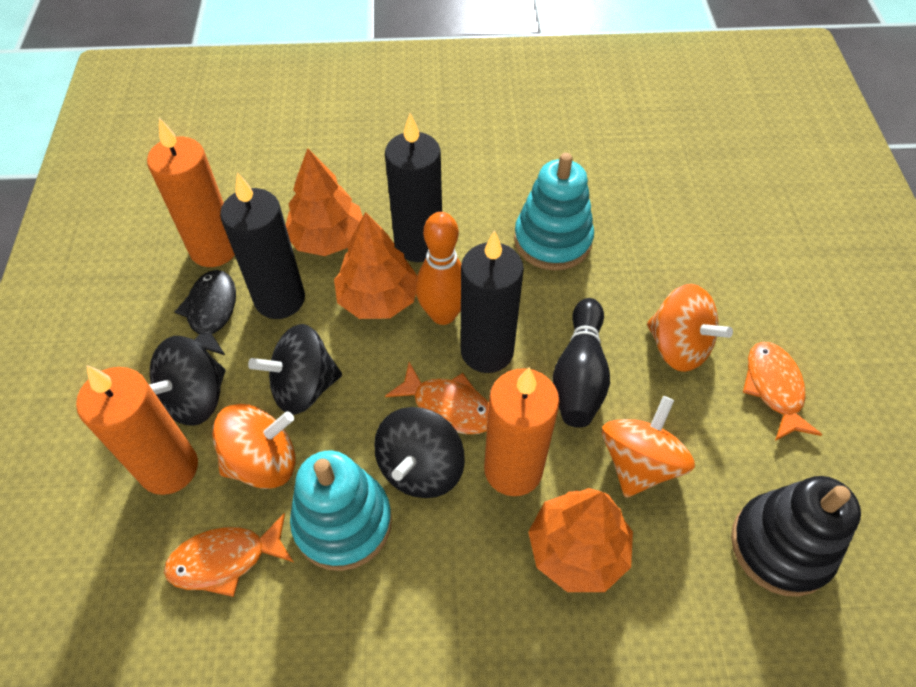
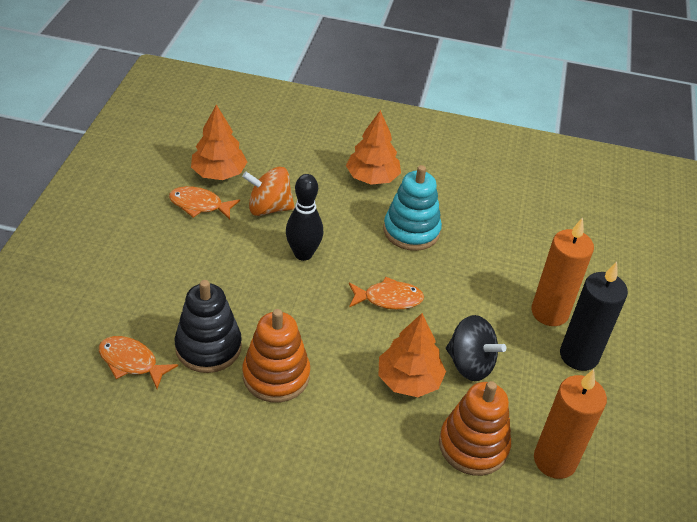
black candle: [220,172,305,319] [385,113,442,262] [461,230,524,373] = 3 -> [560,262,628,371] = 1
black fish: [175,270,236,355] = 1 -> none = 0
black spinning top: [149,336,225,426] [248,324,342,415] [374,407,465,498] = 3 -> [446,315,506,381] = 1
orange bowling pin: [415,212,461,325] = 1 -> none = 0
orange candle: [76,365,198,495] [147,118,235,267] [484,367,559,496] = 3 -> [531,218,594,326] [534,369,607,479] = 2
orange spinning top: [212,404,295,489] [602,396,695,498] [647,284,733,372] = 3 -> [242,167,295,216] = 1
orange stacking toy: none = 0 -> [243,309,310,403] [439,381,511,476] = 2
turquoise stacking toy: [290,451,392,571] [514,153,594,271] = 2 -> [383,165,442,251] = 1

